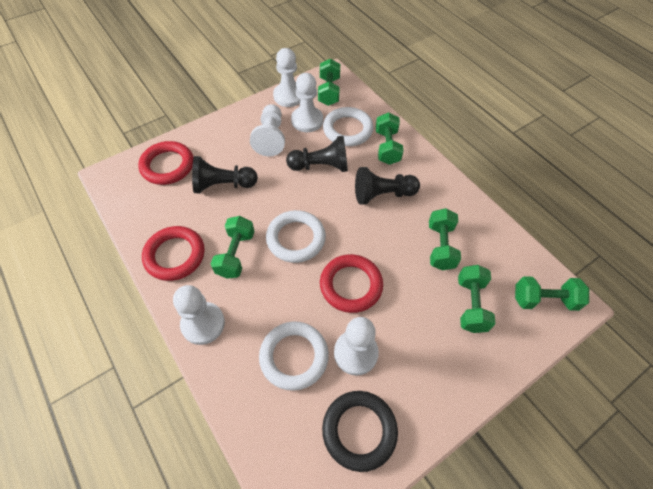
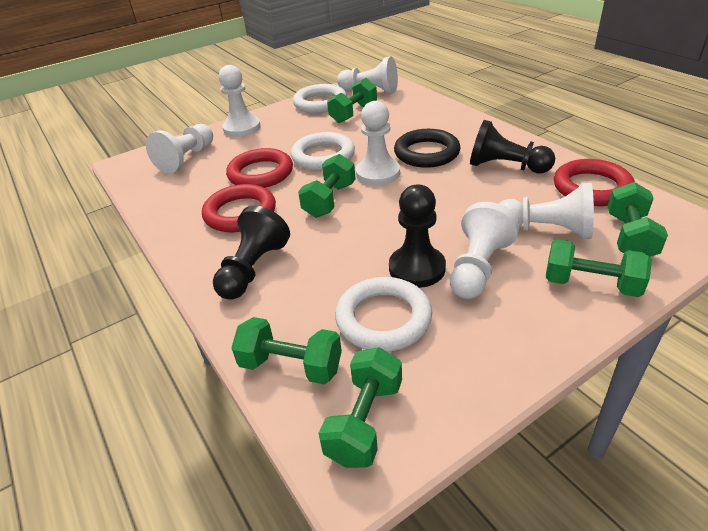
white pawn: [173,285,225,345] [250,104,285,156] [273,48,300,107] [291,73,323,132] [334,317,379,376] = 5 -> [146,124,213,173] [219,65,261,137] [337,56,398,94] [356,101,400,186] [450,202,520,299] [499,183,594,239] = 6

